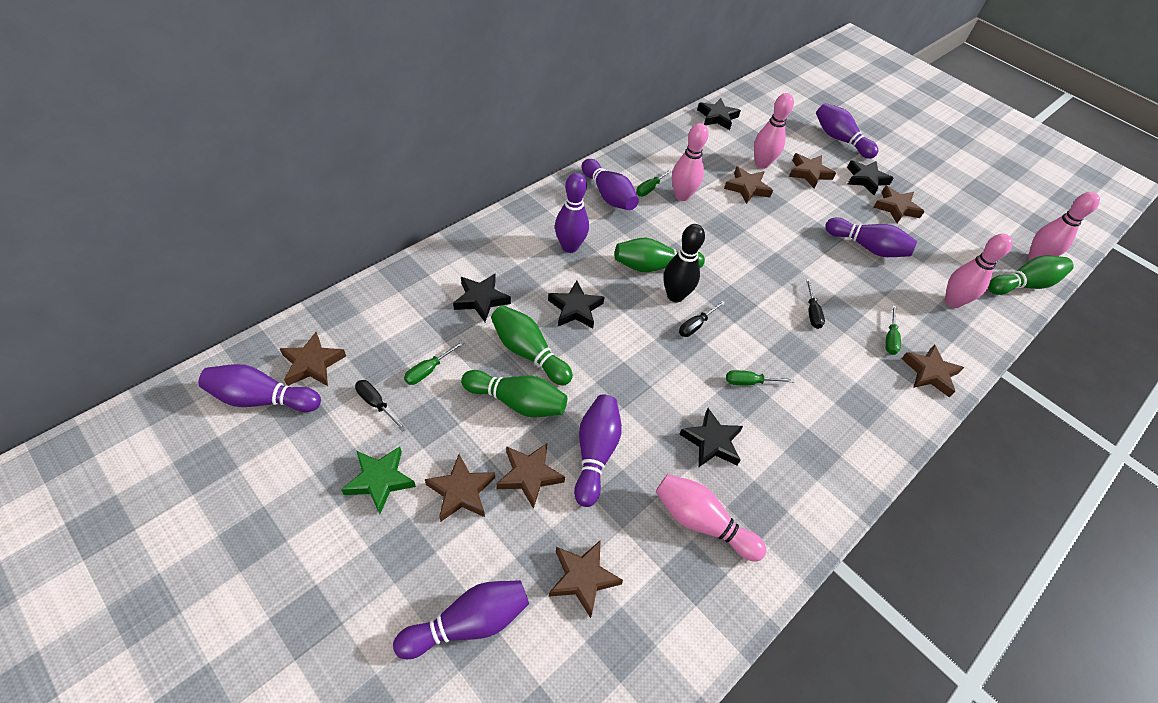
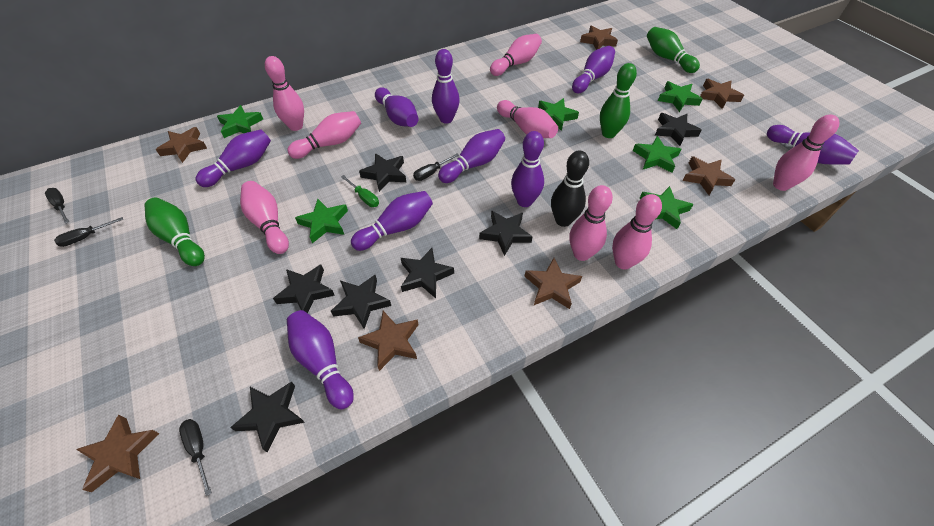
black screwdriver: [355,380,407,431] [679,301,725,337] [806,279,825,329] = 3 -> [45,188,69,224] [54,217,123,247] [179,419,212,496] [413,154,459,181] = 4
black star: [453,274,511,322] [548,280,604,328] [679,408,743,467] [697,98,741,130] [847,160,894,195] = 5 -> [230,381,305,452] [273,264,335,313] [331,275,391,329] [359,153,406,192] [401,248,454,298] [479,210,533,256] [655,113,702,146] = 7
brown star: [280,332,346,386] [425,454,495,522] [496,443,565,509] [549,541,623,618] [724,166,773,204] [789,153,836,189] [873,186,925,223] [902,344,964,398] = 8 -> [76,415,160,492] [156,127,208,163] [358,311,419,371] [524,258,582,309] [580,26,618,50] [682,156,736,195] [700,79,744,109] = 7
green bowling pin: [461,370,567,417] [491,305,573,386] [615,238,705,272] [988,255,1074,295] = 4 -> [144,198,205,266] [600,63,637,138] [647,27,700,73] = 3
green screwdriver: [404,341,464,385] [636,169,673,196] [726,370,794,385] [885,305,901,355] = 4 -> [341,175,379,207] = 1
green star: [341,446,416,514] = 1 -> [217,105,263,138] [295,199,348,243] [538,98,579,131] [633,136,682,173] [639,186,694,229] [658,81,703,112] = 6
pink bowling pin: [656,474,766,561] [672,123,708,201] [754,93,794,169] [945,234,1013,308] [1028,192,1100,260] = 5 -> [240,181,289,254] [265,56,304,131] [287,111,361,159] [490,34,542,76] [497,100,558,138] [570,185,613,261] [612,194,662,270] [773,114,839,191] = 8
purple bowling pin: [199,364,321,412] [393,580,529,659] [555,173,589,253] [574,395,622,507] [582,159,639,210] [816,103,879,159] [825,217,917,257] = 7 -> [196,129,271,187] [287,310,354,409] [351,191,433,251] [375,87,418,127] [432,49,460,124] [438,129,505,183] [511,131,544,207] [572,46,615,93] [767,125,859,165] = 9

